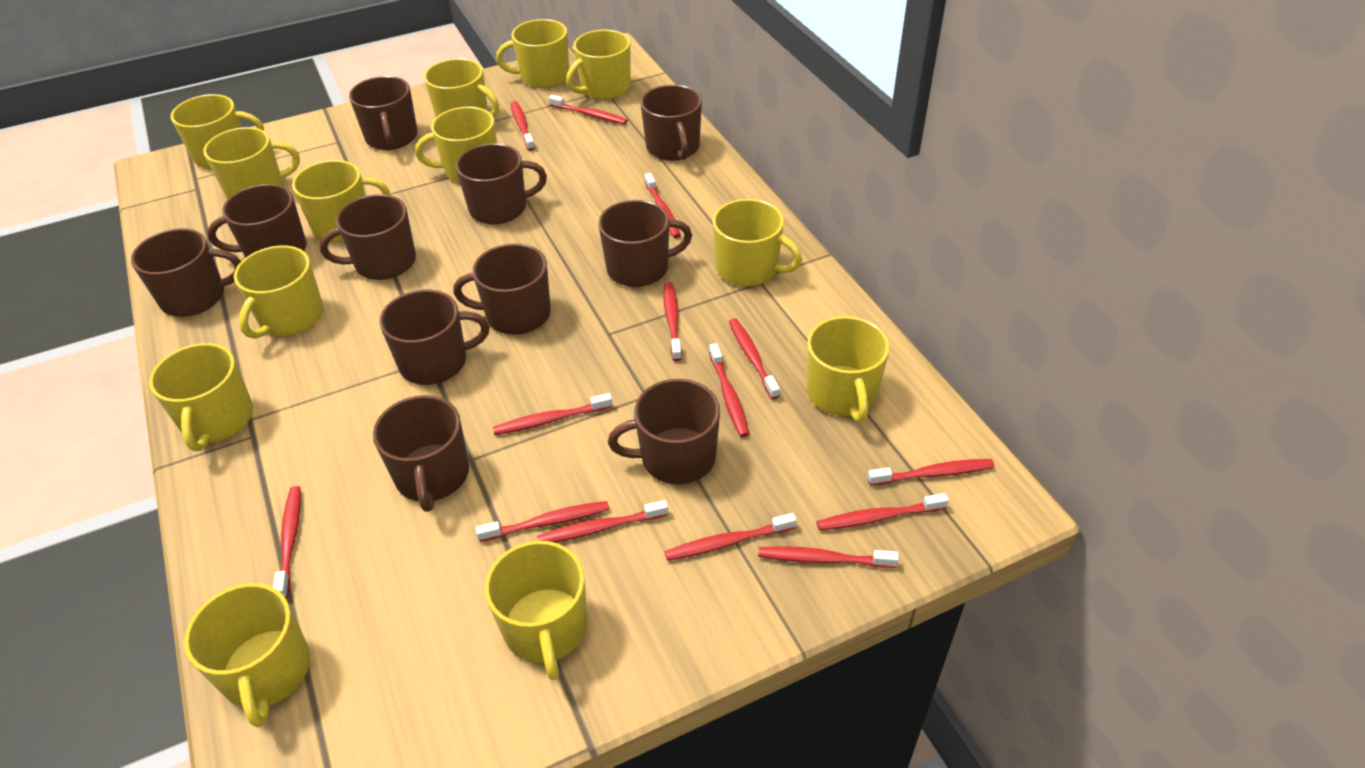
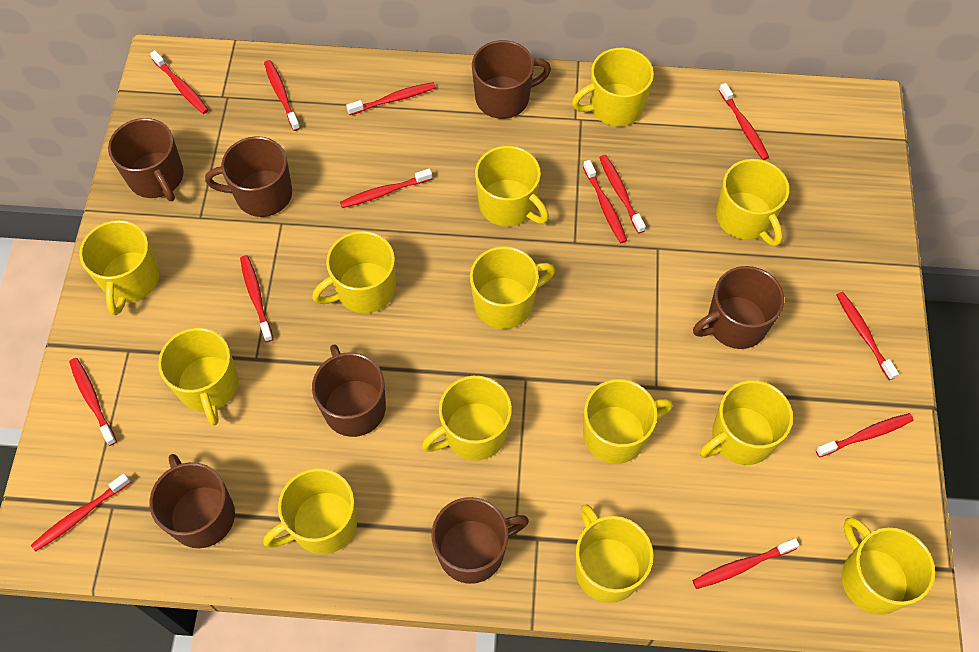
brown mug: [131,228,241,317] [207,184,307,258] [320,194,416,280] [349,76,418,150] [373,395,469,512] [380,290,490,385] [453,243,551,335] [456,143,547,225] [598,200,692,287] [608,379,720,484] [640,85,702,161] = 11 -> [108,118,184,201] [149,454,235,548] [205,136,292,217] [312,345,386,437] [431,497,529,584] [472,40,551,119] [693,266,784,349] = 7
red toothbrush: [273,486,301,598] [476,501,609,542] [493,393,613,435] [511,101,535,151] [537,500,668,543] [549,95,628,124] [645,173,681,238] [663,282,682,361] [665,513,797,561] [709,343,749,437] [729,318,780,399] [758,546,899,568] [817,493,949,531] [868,459,995,486] = 14 -> [31,473,131,552] [69,358,117,446] [150,50,208,114] [240,255,273,342] [264,60,300,131] [340,169,432,208] [346,82,436,115] [583,160,627,243] [599,155,646,234] [693,538,799,589] [719,83,769,160] [816,413,914,457] [836,292,899,380] = 13

